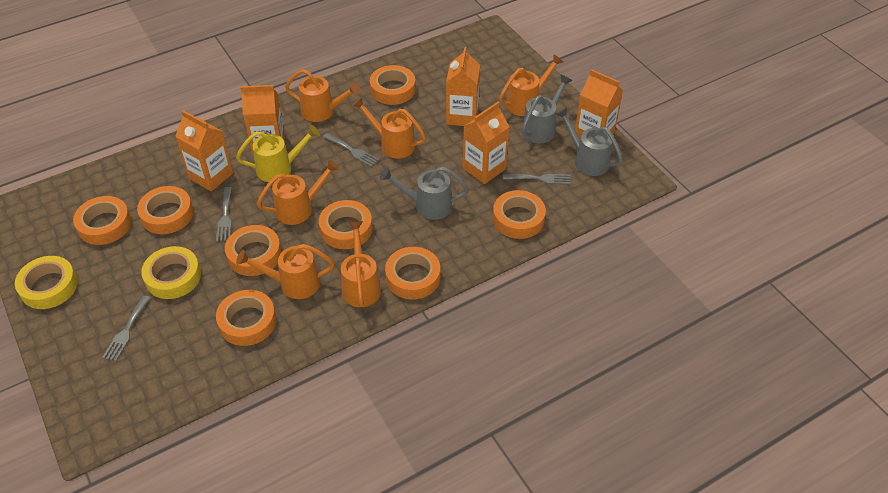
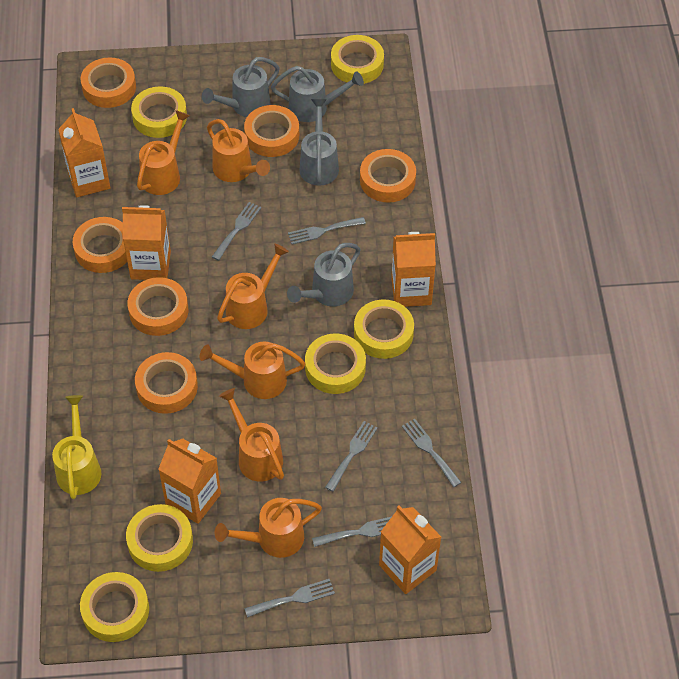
grey fork: [102,295,151,361] [216,187,232,242] [323,133,379,167] [503,174,571,184] = 4 -> [212,202,261,261] [244,579,335,618] [288,217,366,244] [312,516,392,547] [325,421,378,492] [402,419,462,487] = 6
grey watering can: [380,167,469,220] [522,75,572,143] [555,107,623,176] = 3 -> [202,57,279,117] [271,66,364,122] [287,243,361,307] [300,99,339,186] = 4
orange tape: [73,196,131,245] [137,186,194,234] [216,290,276,346] [225,225,281,276] [319,200,373,249] [370,65,416,105] [385,247,440,299] [493,190,546,239] = 8 -> [73,217,127,273] [81,57,136,108] [128,277,188,336] [135,352,198,414] [244,105,299,157] [360,149,416,203] = 6
yellow tape: [15,256,78,309] [141,246,201,299] = 2 -> [80,572,149,642] [126,504,193,572] [131,86,187,138] [305,333,366,394] [331,35,384,84] [354,299,414,359] = 6

